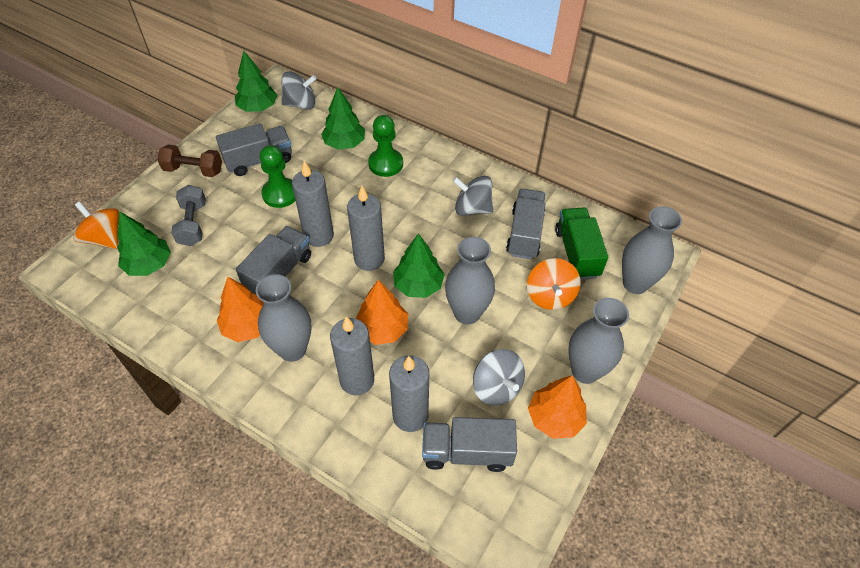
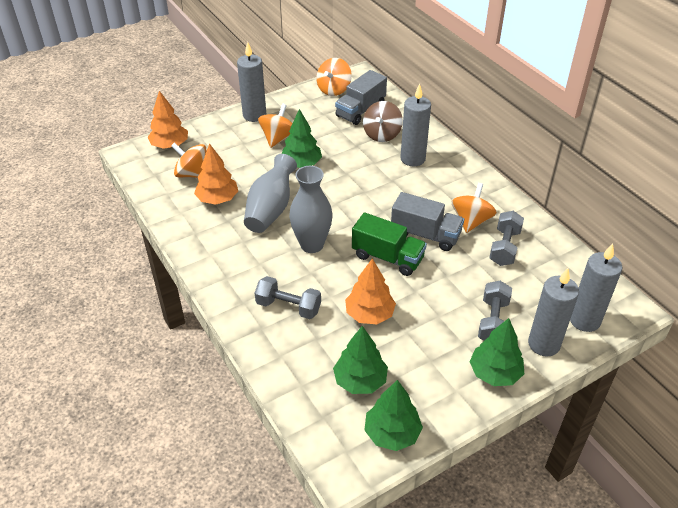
brown dumbbell: [158,145,222,177] = 1 -> none = 0
brown spinning top: none = 0 -> [363,101,403,142] = 1
green pawn: [260,145,295,208] [368,115,403,177] = 2 -> none = 0
grey dumbbell: [171,185,206,246] = 1 -> [255,276,321,319] [478,281,512,341] [489,211,524,266] = 3
grey spinning top: [281,71,317,110] [453,176,493,216] [473,349,525,406] = 3 -> none = 0
grey truck: [216,123,292,176] [236,226,311,294] [422,417,517,472] [506,189,546,259] = 4 -> [335,70,387,125] [391,192,464,251] = 2
grey vase: [256,274,311,362] [445,237,495,324] [568,298,629,384] [622,206,682,294] = 4 -> [244,154,297,233] [289,166,333,253] = 2
orange spinning top: [73,201,119,249] [527,258,581,310] = 2 -> [171,143,206,178] [258,104,292,148] [316,58,352,96] [452,183,497,233] = 4

